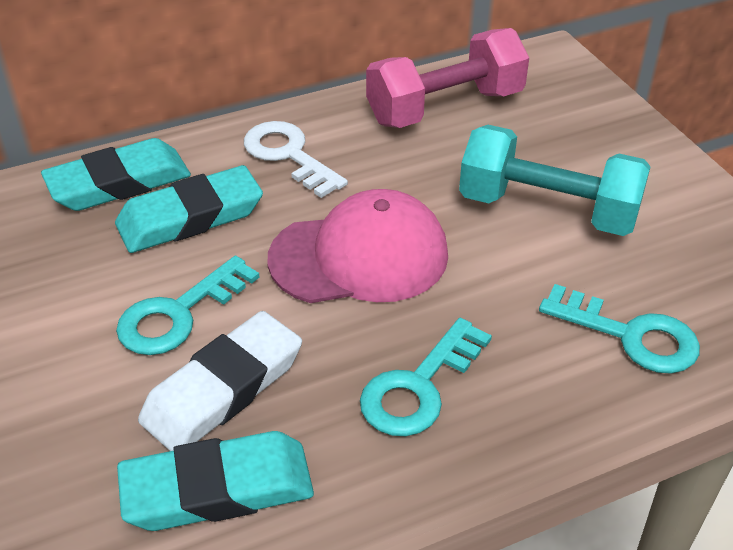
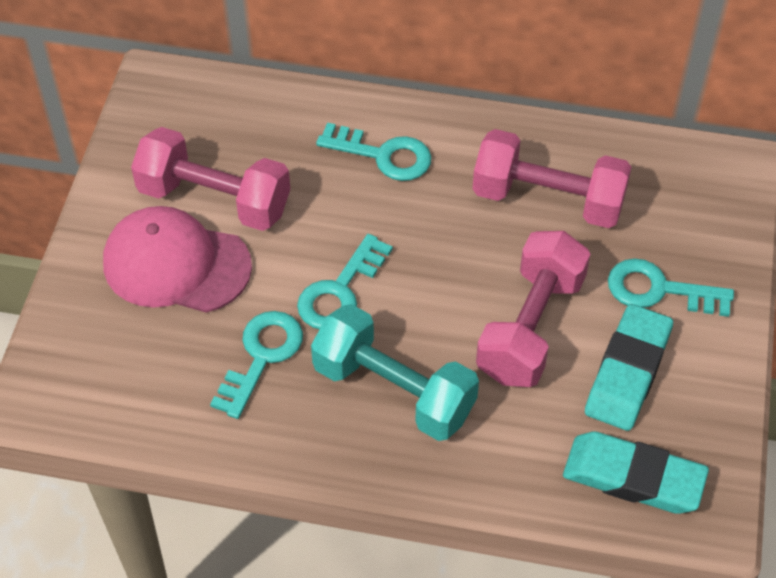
pink dumbbell: [366,28,529,128] = 1 -> [131,127,290,231] [473,129,631,228] [476,231,590,387] = 3
turquoise eraser: [41,138,191,211] [115,165,263,253] [117,431,314,531] = 3 -> [563,432,709,514] [585,304,673,431] = 2
turquoise key: [116,256,260,355] [360,318,492,436] [539,284,700,374] = 3 -> [210,311,303,419] [297,234,393,329] [316,123,431,181] [608,258,734,317] = 4
white eraser: [138,311,302,451] = 1 -> none = 0
white key: [244,121,348,198] = 1 -> none = 0

